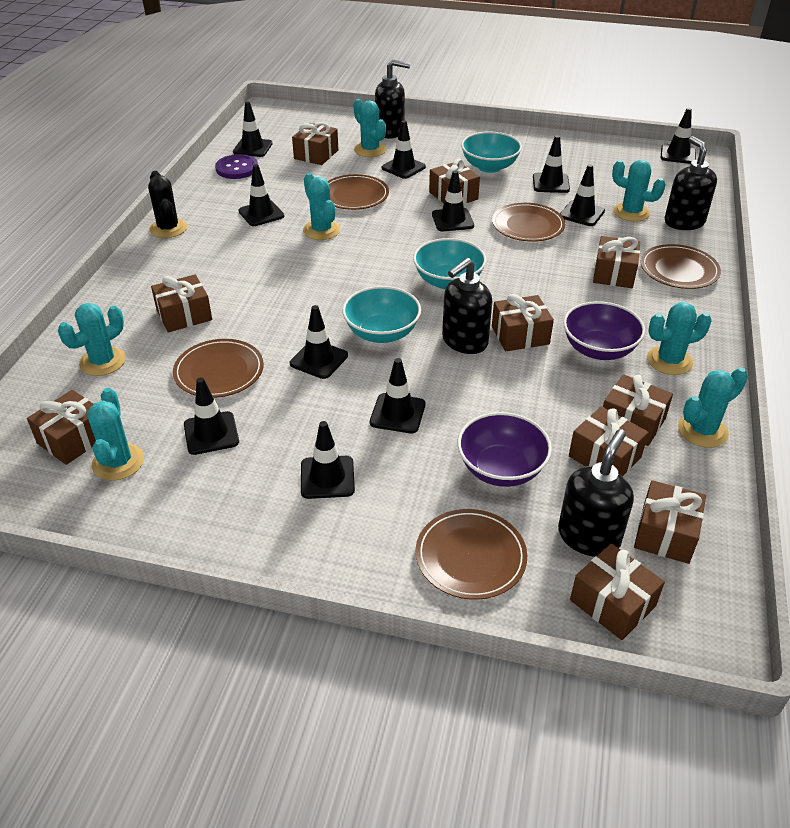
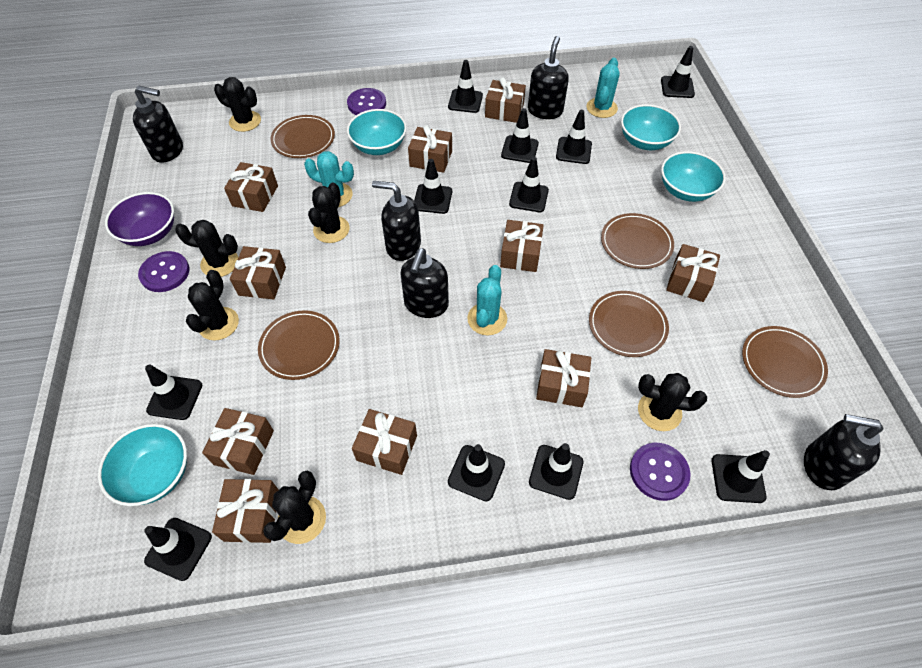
black cactus: [148,171,187,238] = 1 -> [175,220,238,277] [186,270,239,341] [214,77,261,132] [263,471,326,544] [308,183,349,243] [638,373,707,431] = 6
black soap dispenser: [375,60,410,139] [442,258,492,354] [558,429,634,557] [665,136,717,230] = 4 -> [133,86,183,163] [372,181,421,261] [400,248,449,318] [528,36,569,119] [804,414,884,490] = 5
purple bowl: [457,412,552,487] [563,301,645,360] = 2 -> [105,192,174,246] = 1
purple button: [215,154,258,179] = 1 -> [138,251,190,292] [347,88,386,115] [630,443,691,501] = 3
turquoise bowl: [342,286,421,343] [413,238,486,290] [461,131,522,173] = 3 -> [98,424,187,506] [347,109,407,155] [621,104,681,150] [661,151,726,202] = 4
turquoise cactus: [58,303,126,376] [87,388,144,481] [303,173,340,240] [354,99,387,157] [612,160,666,222] [647,302,712,375] [678,367,748,448] = 7 -> [304,151,354,207] [467,265,507,335] [586,58,620,118] = 3

